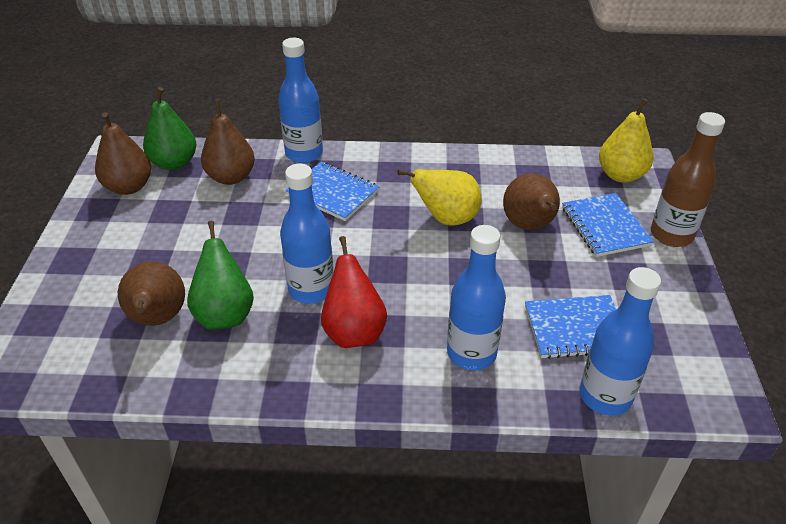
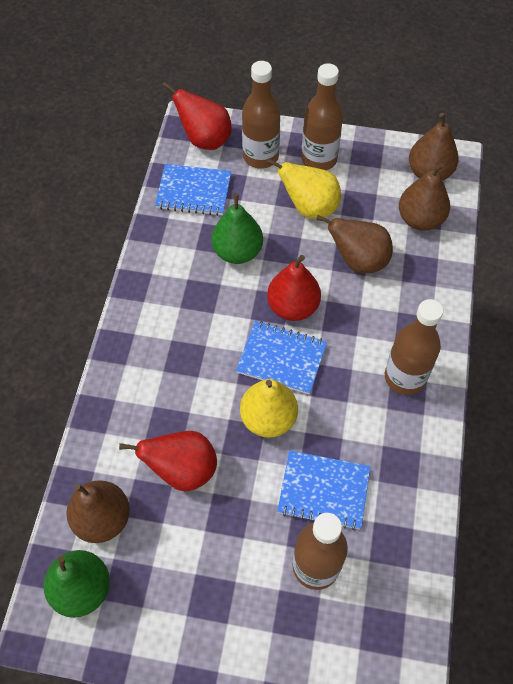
blue bottle: [278,38,323,163] [280,164,334,304] [447,225,506,370] [580,267,661,416] = 4 -> none = 0
brown bottle: [651,112,725,247] = 1 -> [242,61,280,169] [293,513,348,590] [301,63,343,170] [385,299,443,395] = 4
red pear: [321,236,387,348] = 1 -> [119,431,217,491] [162,82,232,150] [267,255,321,321] = 3

